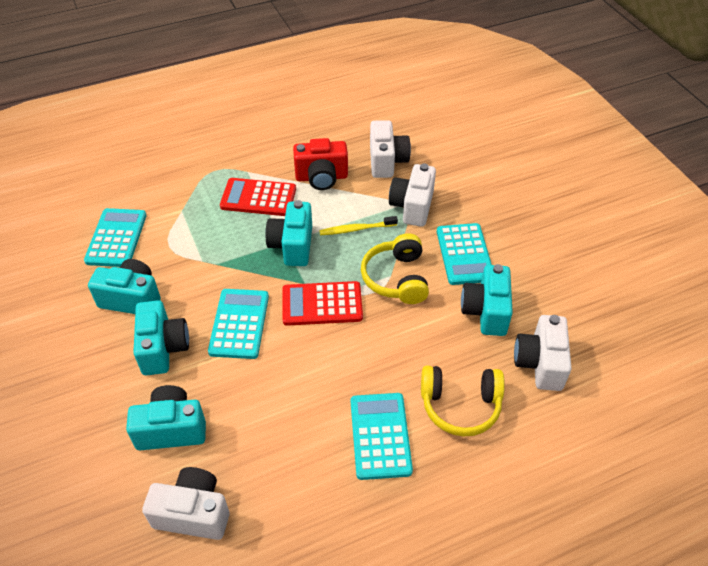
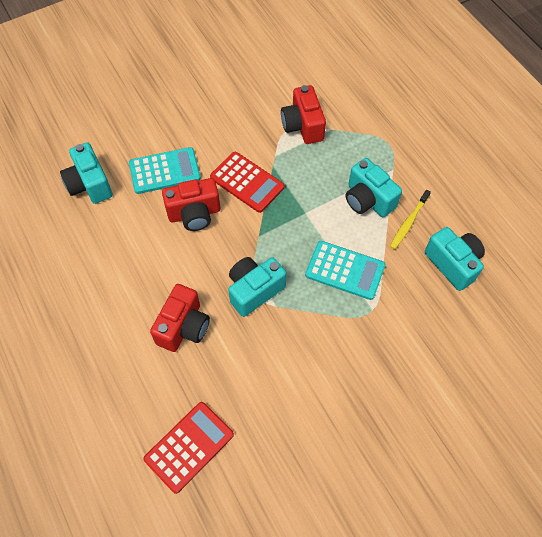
red camera: [293,138,348,190] = 1 -> [150,284,210,352] [162,178,220,231] [281,85,326,144] = 3
turquoise calculator: [84,208,147,267] [208,289,269,359] [351,393,413,480] [437,223,492,285] = 4 -> [129,147,201,194] [305,241,386,300] = 2
turquoise camera: [88,259,161,314] [126,385,206,450] [133,300,189,376] [265,200,312,266] [461,264,513,336] = 5 -> [60,142,113,204] [228,257,286,317] [346,158,402,217] [425,227,485,291] = 4
white camera: [142,467,229,540] [370,120,411,178] [389,163,436,227] [514,315,572,391] = 4 -> none = 0
yellow headphones: [361,233,429,304] [421,365,505,437] = 2 -> none = 0

